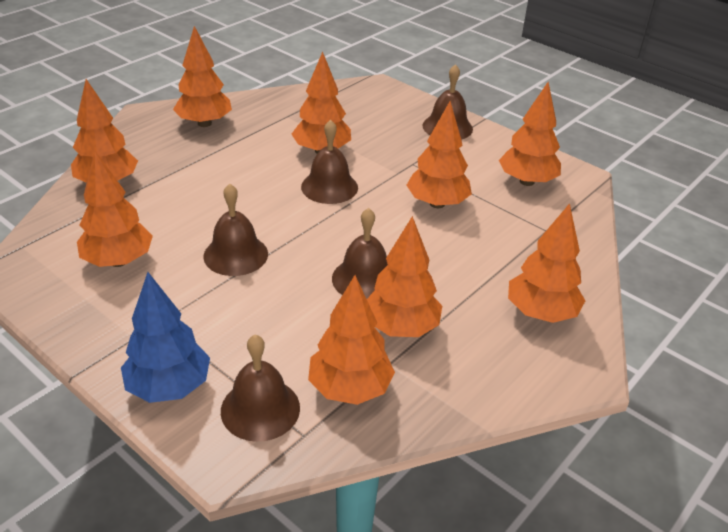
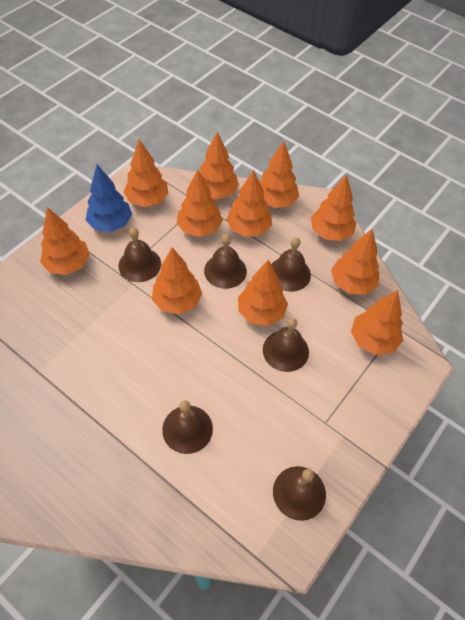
brown bell: [203,184,268,276] [221,335,300,442] [301,120,358,204] [332,208,388,299] [422,64,473,139] = 5 -> [119,227,161,282] [162,401,213,454] [204,234,247,289] [263,318,309,372] [271,237,311,292] [273,466,326,521] = 6
orange tree: [71,79,138,183] [77,151,153,267] [173,26,232,127] [292,52,351,154] [308,275,395,405] [367,216,442,337] [406,101,472,208] [499,82,561,186] [508,203,585,323] = 9 -> [40,207,90,275] [124,140,168,207] [152,248,202,314] [177,170,223,237] [200,132,239,199] [226,170,272,237] [238,259,288,326] [259,141,299,208] [311,174,356,241] [331,229,380,295] [351,290,403,355] = 11

